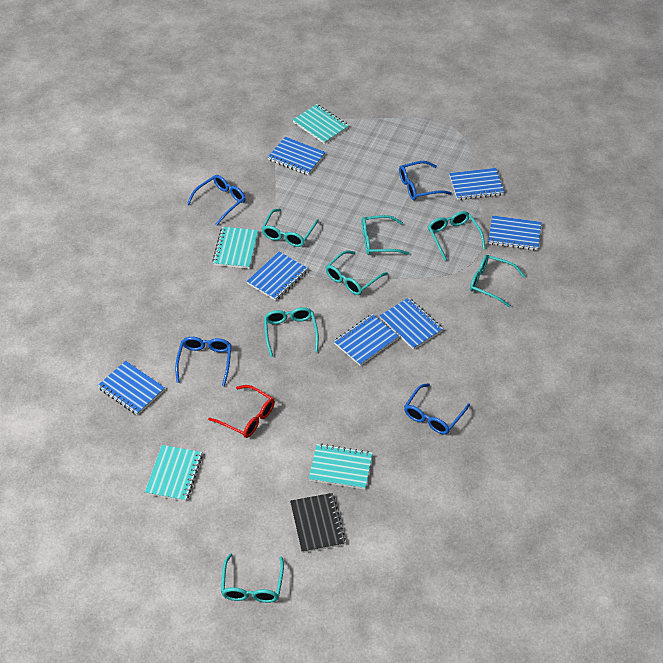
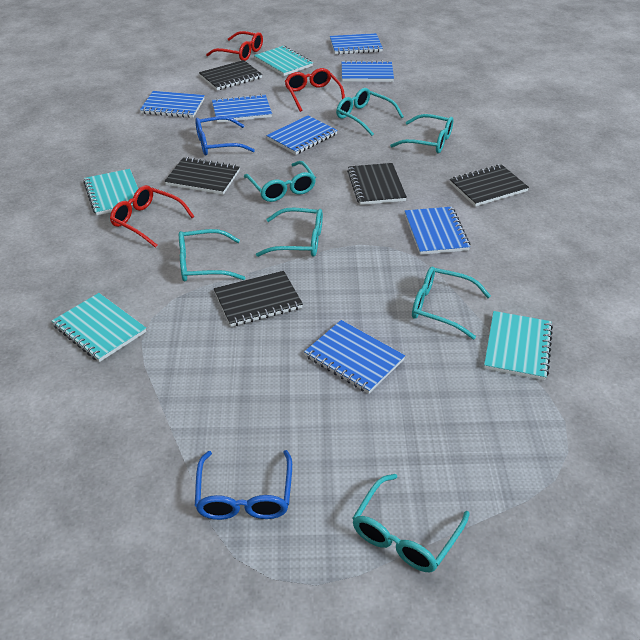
black notebook: [290,493,346,553] = 1 -> [165,157,240,195] [199,60,262,90] [214,271,303,327] [347,163,407,205] [450,164,529,207] = 5
blue glasses: [175,337,231,386] [187,175,246,226] [399,161,452,200] [404,383,470,434] = 4 -> [195,116,255,155] [195,450,292,520] = 2
red glasses: [208,385,275,438] = 1 -> [110,185,194,248] [206,31,263,61] [285,68,345,112] = 3

